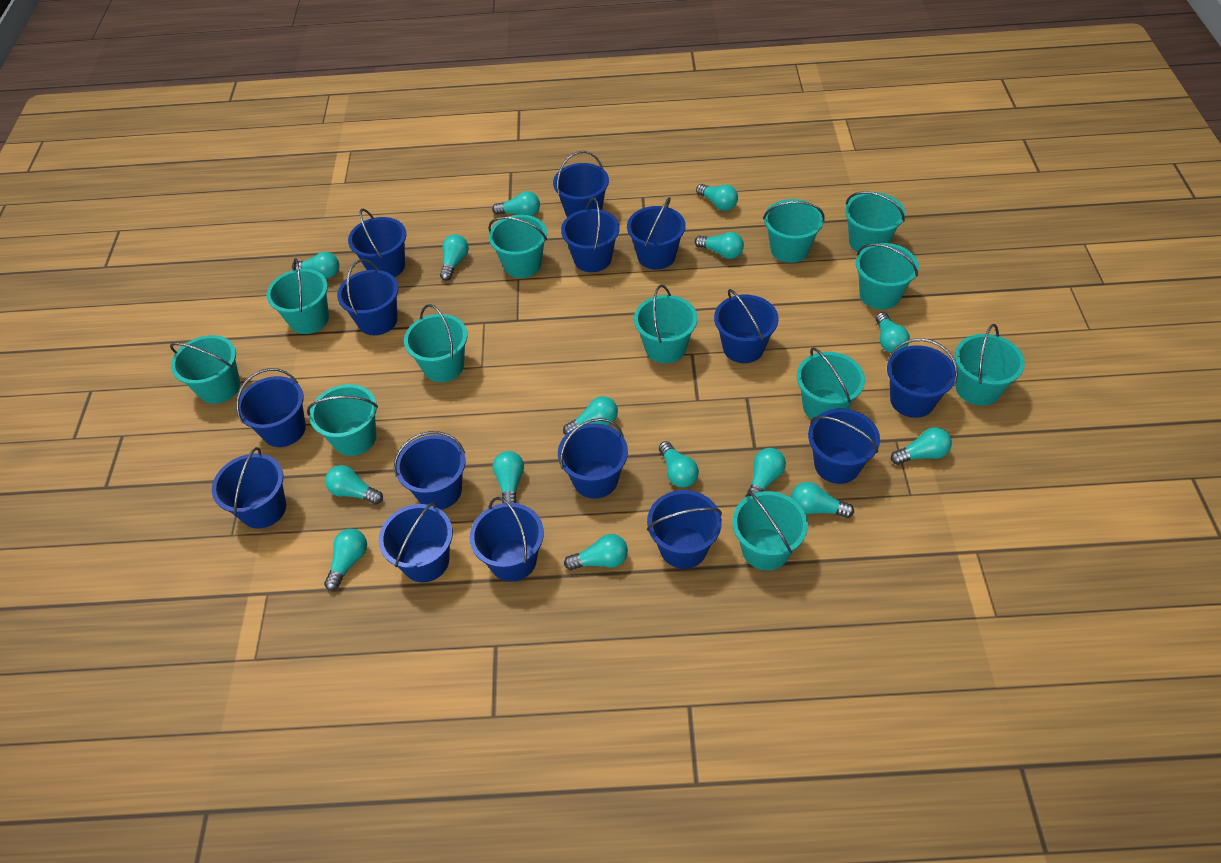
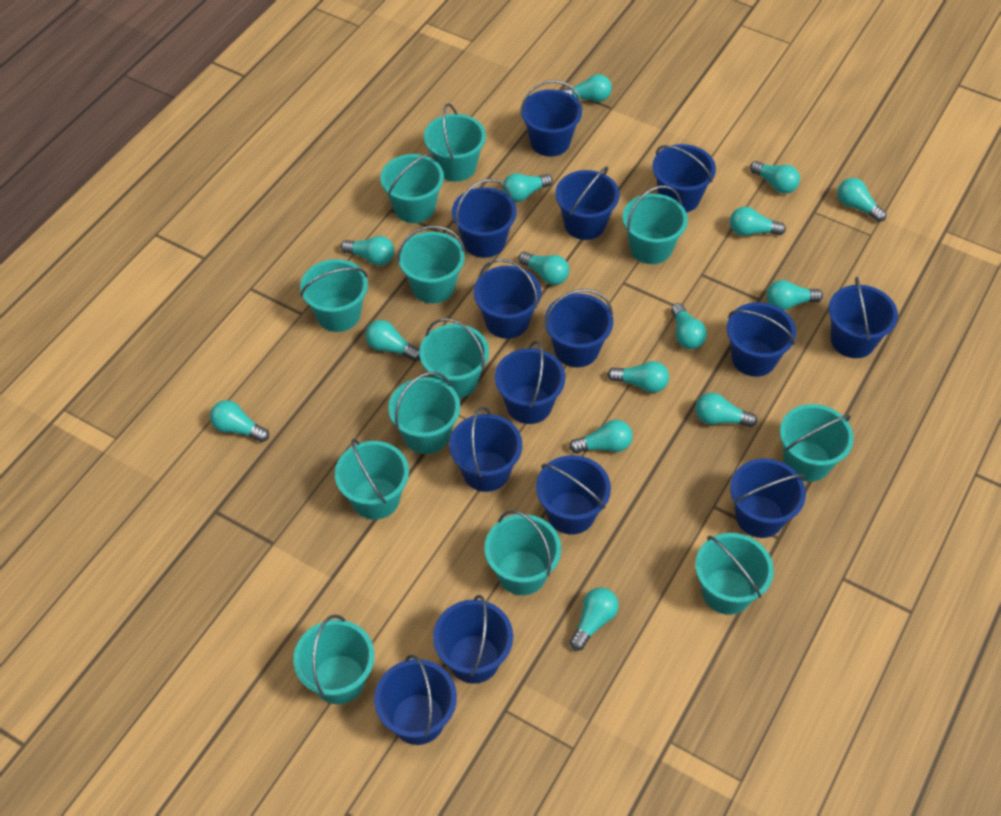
blue bucket: [212,447,286,529] [236,368,306,447] [337,259,399,335] [348,208,406,277] [379,502,453,582] [394,431,465,510] [470,497,544,582] [553,151,609,217] [558,418,628,499] [561,197,620,272] [627,197,686,270] [647,490,722,569] [714,289,779,363] [808,409,880,484] [887,338,958,418] = 15 -> [374,655,457,745] [433,595,513,684] [449,407,522,492] [452,179,517,258] [474,259,541,339] [495,341,565,424] [520,80,583,156] [536,455,611,534] [544,289,613,367] [555,166,620,240] [652,144,716,212] [727,302,796,377] [730,458,806,538] [828,277,898,358] = 14

